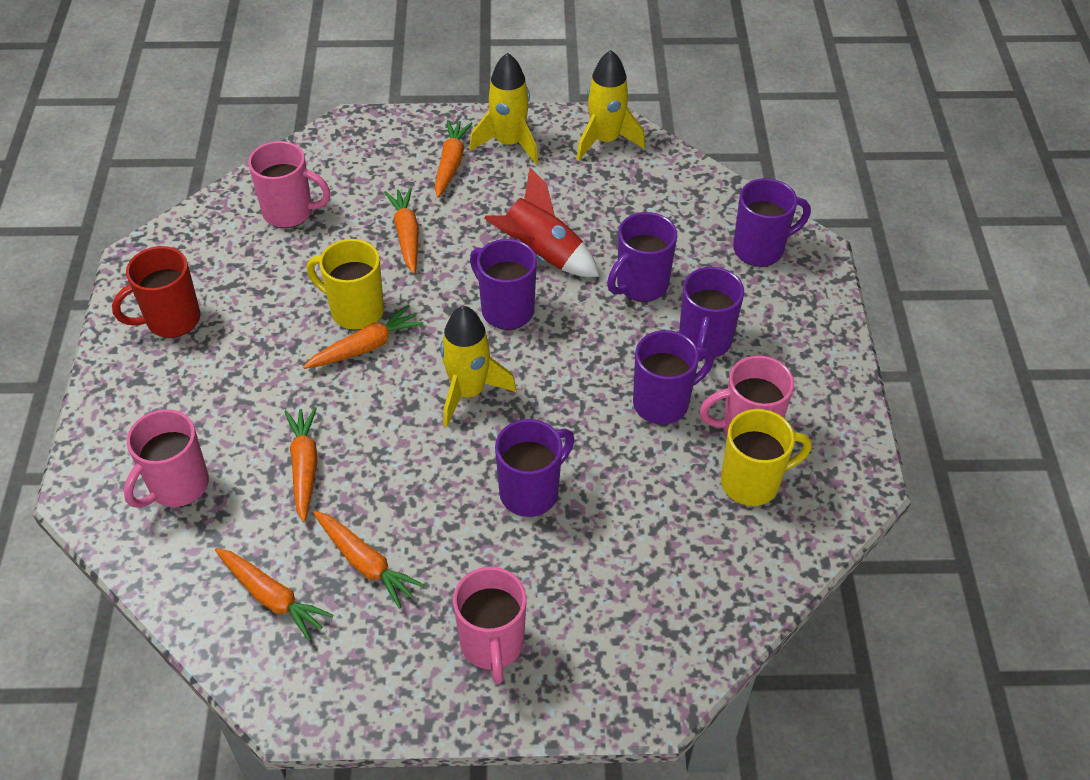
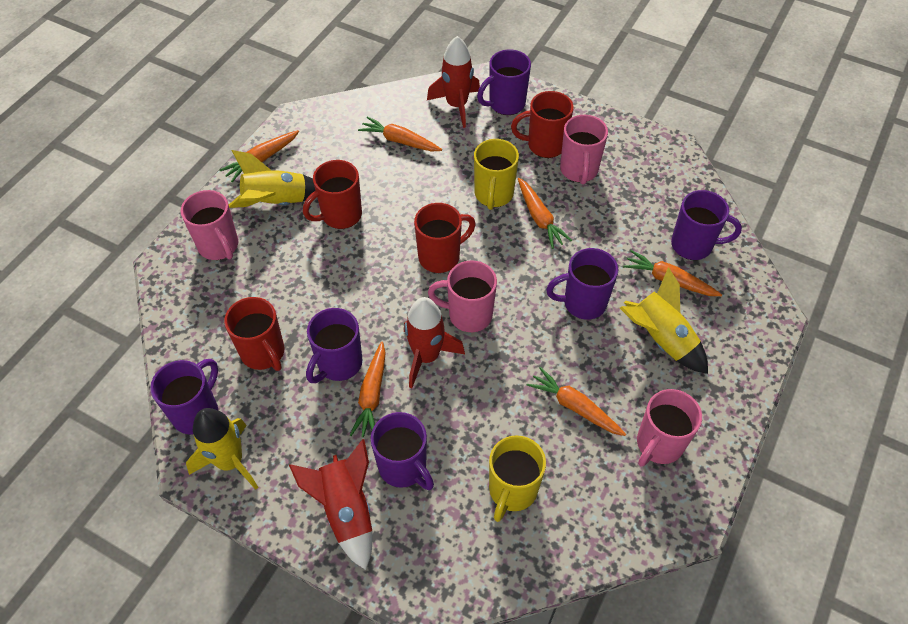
red mug: [112,246,200,338] = 1 -> [224,297,284,371] [303,160,362,229] [414,203,476,273] [511,91,574,158] = 4
red rocket: [484,167,599,277] = 1 -> [289,439,372,570] [404,297,465,388] [427,36,480,128] = 3

